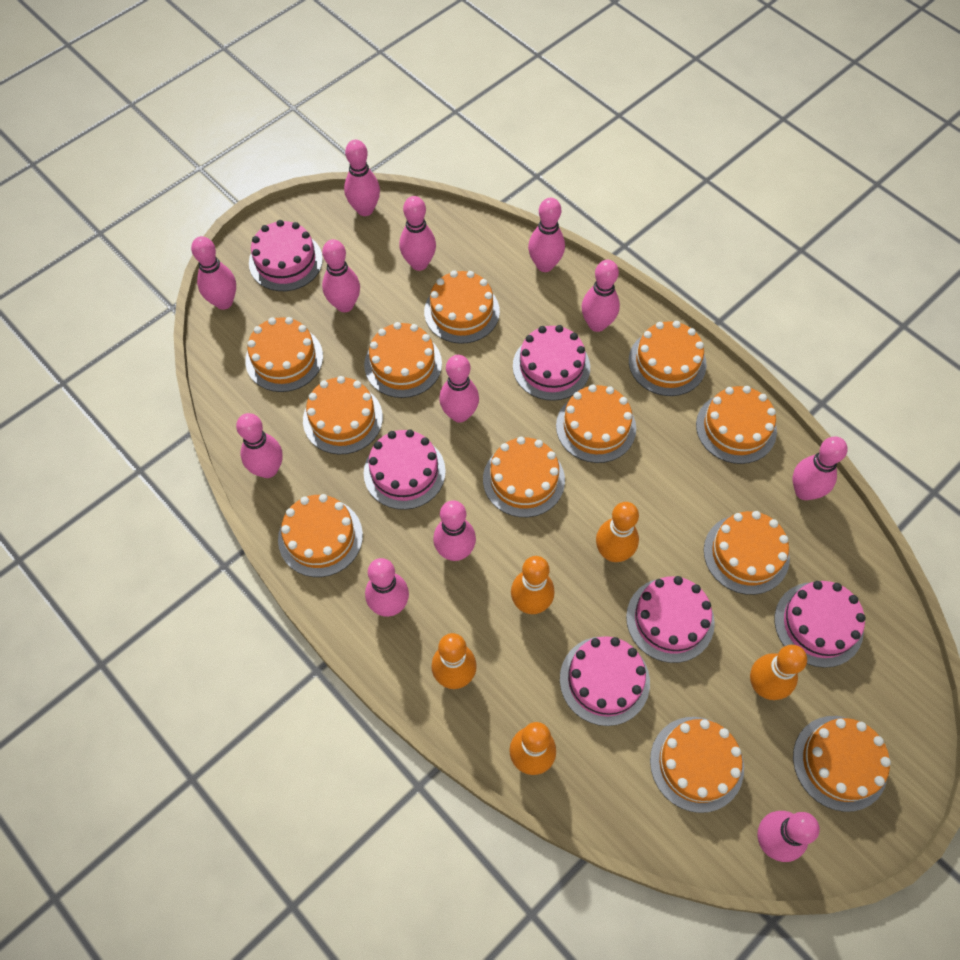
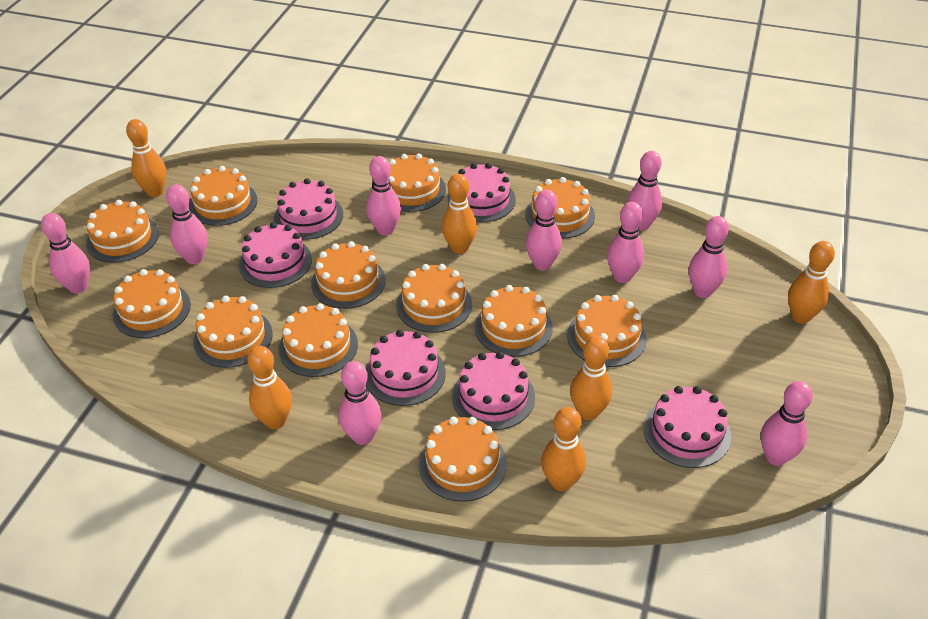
orange bowling pin: [431,633,477,689] [509,722,556,775] [511,556,554,614] [596,502,639,562] [750,645,807,700] = 5 -> [126,119,166,197] [247,346,292,429] [442,174,477,254] [541,407,586,491] [570,336,612,420] [788,241,835,323] = 6
pink bowling pin: [191,236,236,310] [236,413,283,478] [322,239,360,312] [344,140,380,216] [365,558,409,617] [399,196,436,271] [433,500,476,561] [439,355,479,423] [528,198,565,272] [582,260,620,332] [757,811,820,862] [793,437,847,500] = 12 -> [41,213,90,294] [166,184,208,264] [339,361,382,445] [366,156,401,236] [526,190,562,270] [607,202,644,283] [627,151,662,231] [689,216,729,298] [761,381,813,466] = 9

